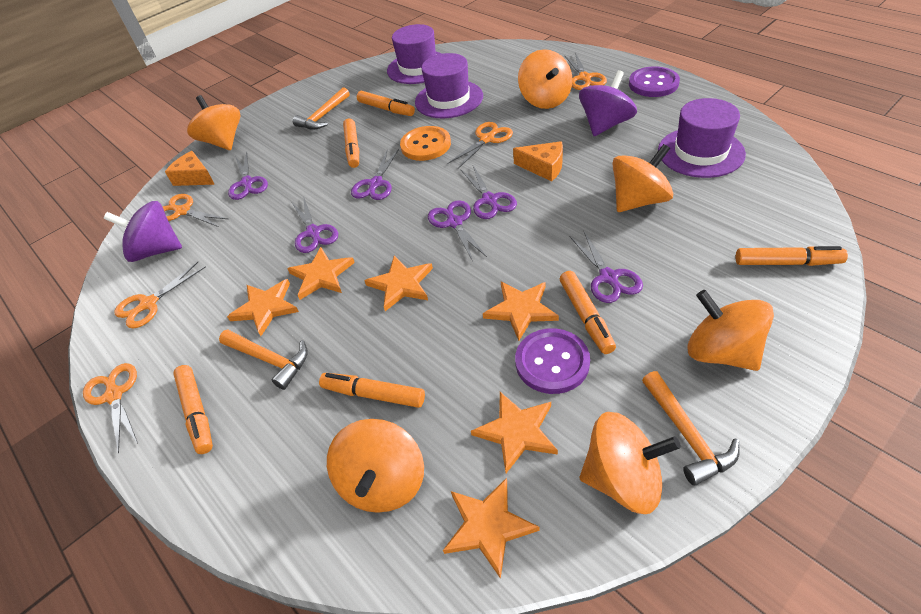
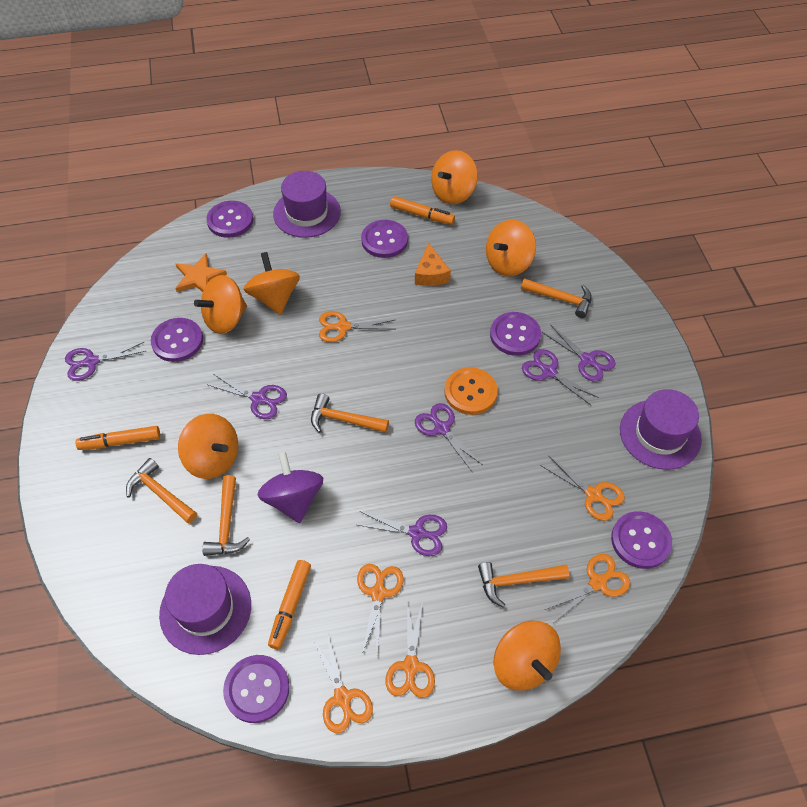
orange cheese: [165,151,215,186] [513,141,563,181] = 2 -> [415,243,451,286] = 1
orange hammer: [219,329,308,390] [293,87,350,129] [642,371,740,486] = 3 -> [126,458,197,523] [202,475,250,556] [311,393,389,433] [478,562,569,607] [521,278,592,318] = 5
orange marker: [173,365,213,454] [319,373,425,408] [343,118,359,168] [357,91,415,116] [560,271,616,354] [736,246,848,266] = 6 -> [76,426,160,450] [268,560,311,649] [390,196,455,225] = 3
orange scissors: [83,363,138,454] [114,262,206,329] [163,194,228,227] [448,122,513,169] [565,53,607,90] = 5 -> [313,633,373,733] [319,311,394,342] [357,564,404,658] [385,601,435,698] [540,455,625,521] [545,554,630,622] = 6
orange star: [227,279,299,336] [287,247,355,300] [364,256,433,311] [443,478,540,579] [471,392,558,473] [483,282,559,341] = 6 -> [175,253,227,292] = 1
purple button: [515,328,590,394] [629,67,680,97] = 2 -> [151,318,203,362] [206,201,253,238] [223,655,290,723] [361,220,408,258] [490,312,541,356] [611,511,672,569] = 6
purple spinning top: [104,201,182,262] [579,70,637,136] = 2 -> [257,452,323,523] = 1

